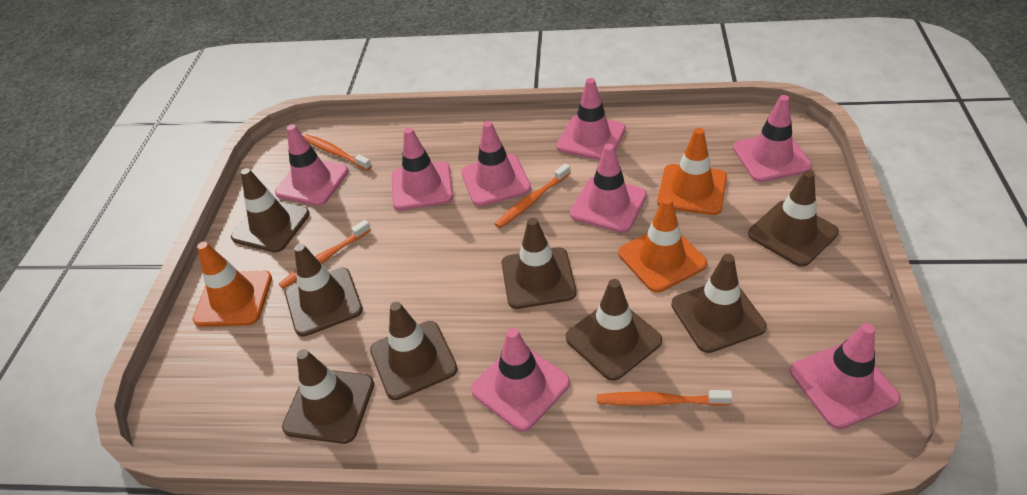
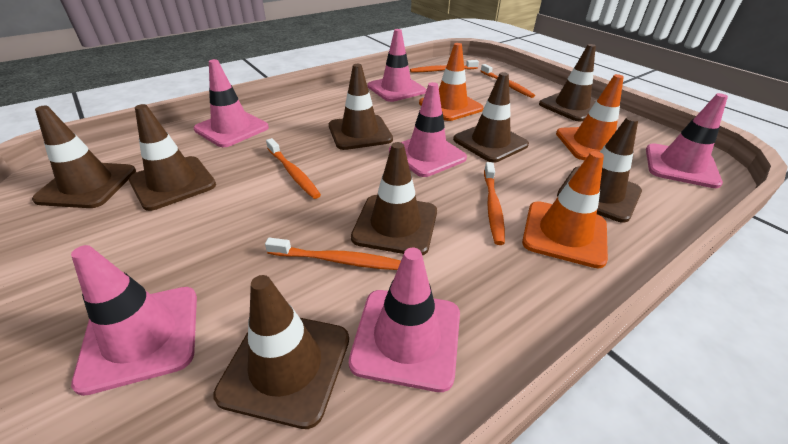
orange toothbrush: [279,220,371,289] [303,134,372,170] [495,163,571,228] [597,390,733,406] = 4 -> [265,238,401,270] [266,138,321,199] [410,60,479,72] [481,64,535,98] [484,162,505,245] = 5
pink traffic cone: [275,124,349,206] [392,128,453,211] [461,121,531,206] [471,328,570,431] [557,78,626,160] [570,144,647,233] [733,95,812,182] [790,323,901,429] = 8 -> [71,245,197,396] [194,59,269,147] [349,248,460,392] [367,29,426,102] [389,82,467,177] [646,93,728,188] = 6

